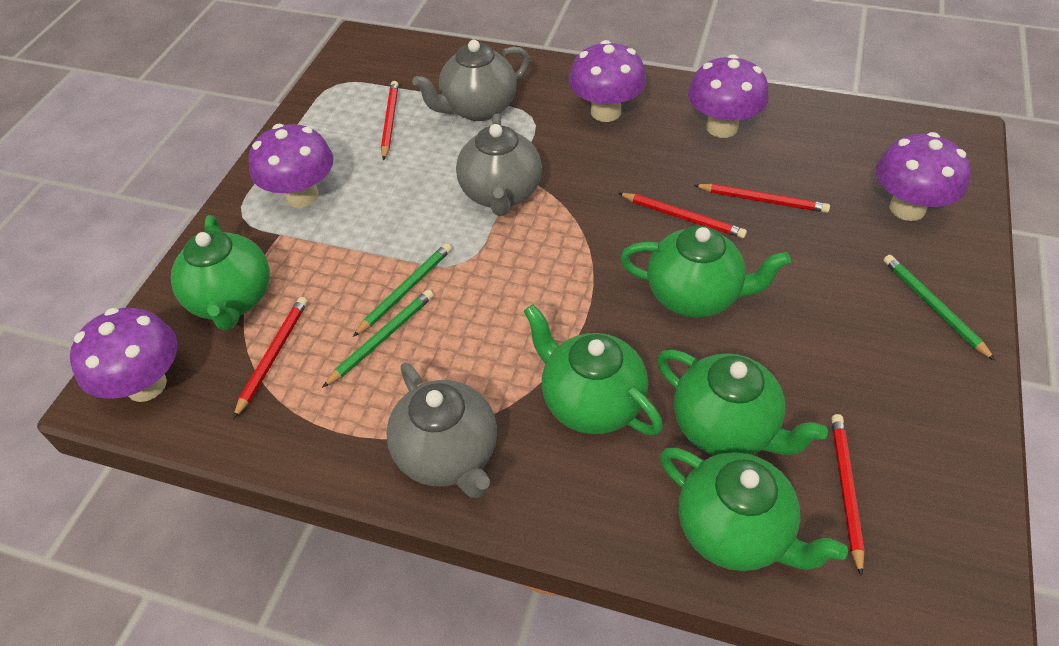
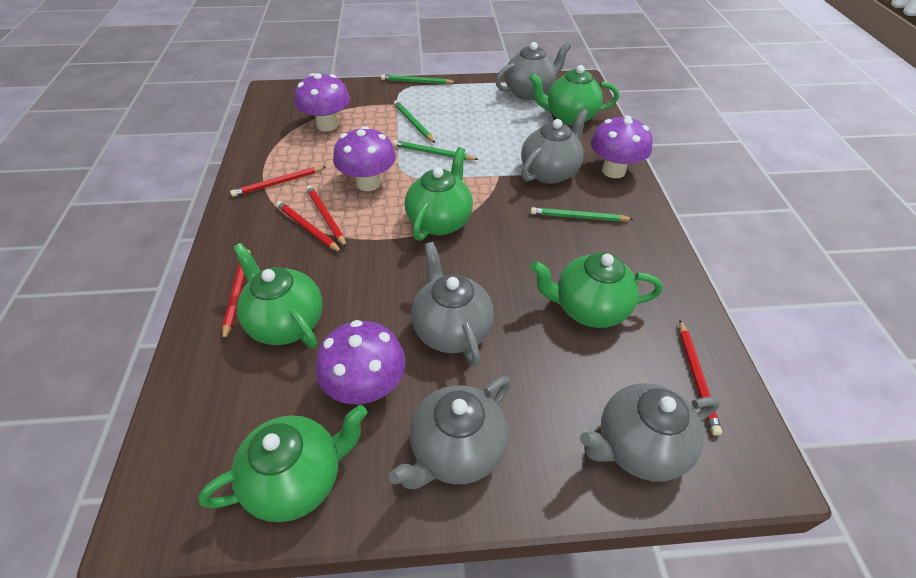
green pencil: [322,290,434,388] [353,243,452,337] [883,255,996,361] = 3 -> [381,74,457,85] [393,140,479,160] [394,100,435,143] [530,207,633,222] = 4
grey teapot: [386,363,497,498] [412,40,530,121] [456,114,542,216] = 3 -> [389,376,511,489] [411,242,494,367] [496,42,571,100] [521,109,589,184] [580,383,720,481] = 5
purple mushroom: [70,308,178,402] [248,124,334,208] [569,40,646,122] [688,54,769,138] [876,132,971,221] = 5 -> [294,73,350,131] [316,320,405,404] [333,126,396,191] [591,115,653,178] = 4

